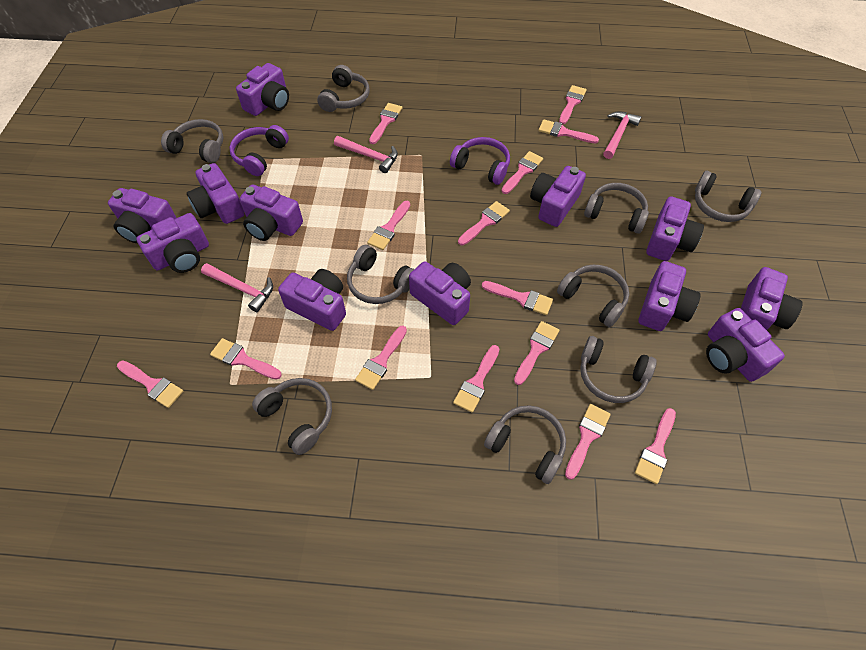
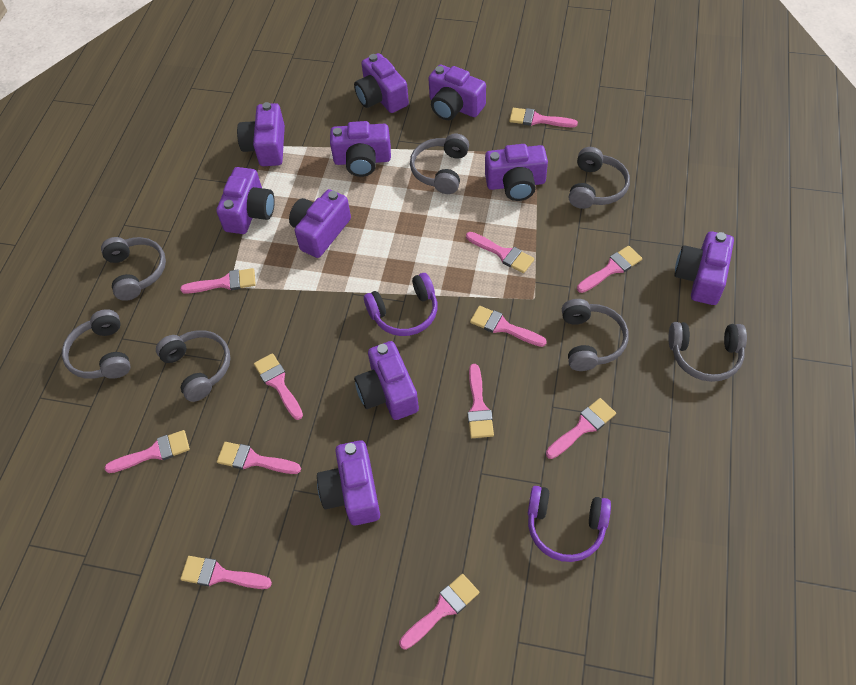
grey headphones: [161,119,224,163] [252,378,332,455] [317,65,370,112] [347,245,414,304] [484,405,566,484] [557,265,629,327] [580,336,657,403] [584,183,649,234] [695,171,762,222] = 9 -> [62,309,130,379] [101,237,166,301] [156,330,231,402] [410,134,469,194] [562,299,629,371] [569,147,630,209] [668,322,747,382] = 7
pink brush: [117,361,183,408] [210,338,282,380] [355,326,407,390] [367,201,410,250] [369,103,402,144] [453,345,499,413] [458,201,510,245] [482,281,553,315] [502,151,543,194] [514,321,559,385] [539,119,599,143] [559,85,587,124] [565,404,611,480] [635,408,676,484] = 14 -> [104,430,190,473] [180,268,256,294] [180,556,272,589] [217,442,301,474] [254,353,303,420] [399,574,479,650] [466,232,534,273] [467,364,494,438] [470,306,547,347] [509,108,578,127] [546,398,616,459] [577,246,642,293] = 12
pink hammer: [201,263,273,312] [334,136,398,173] [603,111,641,159] = 3 -> none = 0
purple camera: [108,188,177,243] [136,213,209,273] [187,163,245,224] [236,63,289,116] [240,184,303,241] [278,269,346,331] [409,261,471,325] [530,166,586,227] [639,261,700,331] [646,196,704,261] [706,308,785,382] [741,267,803,330] = 12 -> [216,167,275,234] [237,102,285,166] [289,189,351,258] [317,440,380,526] [330,121,391,177] [354,53,409,113] [354,341,419,420] [428,65,486,120] [485,144,548,201] [674,231,734,305] = 10

